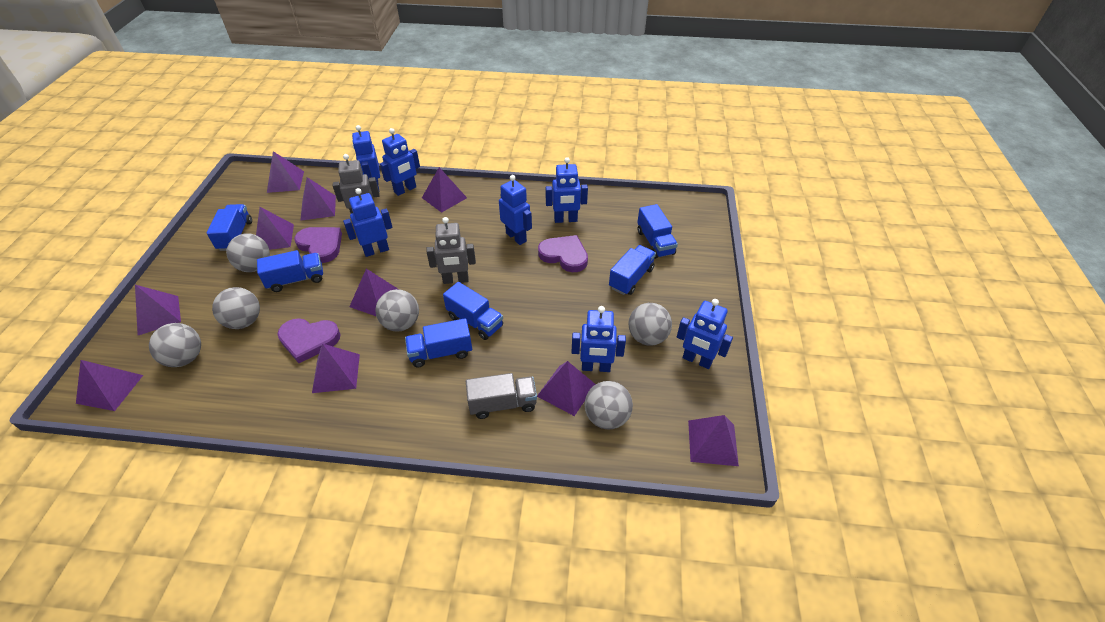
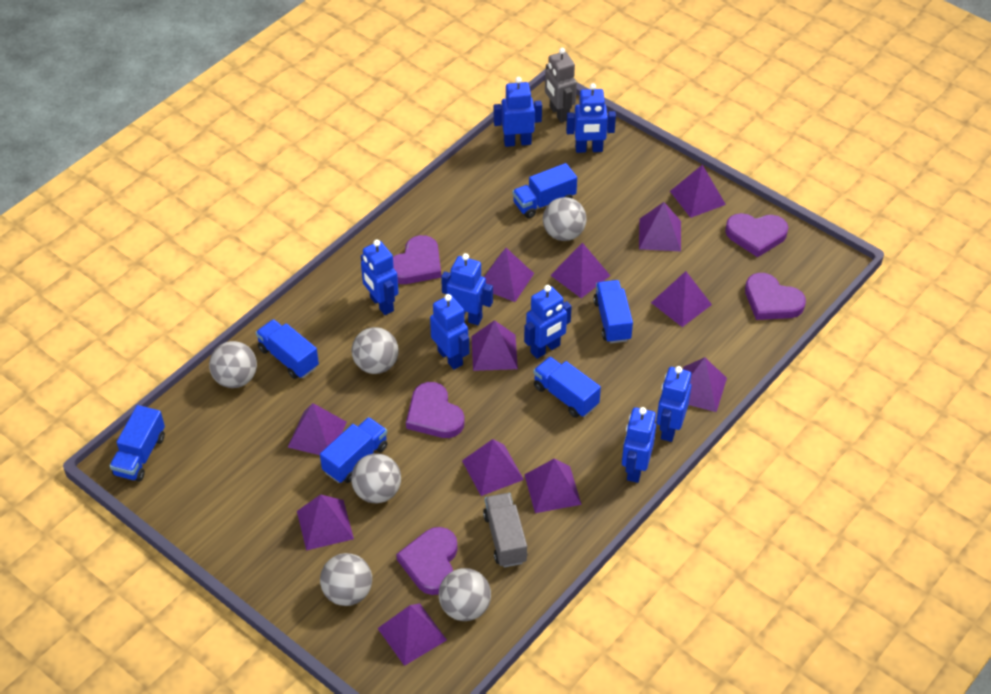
blue robot: [343,188,393,257] [352,125,380,189] [380,128,420,196] [499,175,532,245] [546,157,588,223] [572,306,626,372] [677,299,733,369] = 7 -> [361,240,399,315] [430,294,469,370] [441,253,493,325] [494,77,542,147] [524,285,572,359] [566,83,616,153] [622,407,656,483] [656,366,691,442] = 8
grey robot: [333,154,380,213] [426,217,476,284] = 2 -> [545,48,577,123] = 1
purple heart: [277,318,341,363] [294,227,342,263] [538,235,588,272] = 3 -> [393,235,441,284] [396,527,458,595] [406,382,465,438] [725,213,788,257] [745,273,806,320] = 5
purple pyramid: [76,360,143,411] [135,285,181,335] [256,207,294,250] [267,151,304,193] [300,177,336,221] [312,344,360,393] [349,269,398,316] [422,167,467,213] [537,361,596,416] [688,415,739,466] = 10 -> [288,403,347,455] [297,494,354,551] [377,603,447,666] [462,439,524,496] [471,320,518,371] [484,248,534,302] [524,459,582,513] [550,243,610,298] [639,202,681,251] [651,271,712,327] [670,165,726,218] [683,357,727,412] = 12

